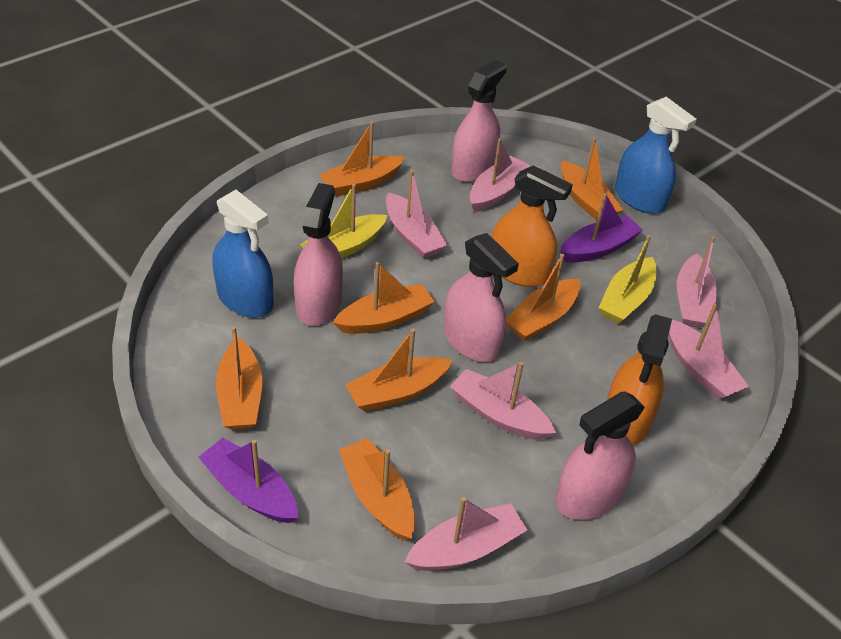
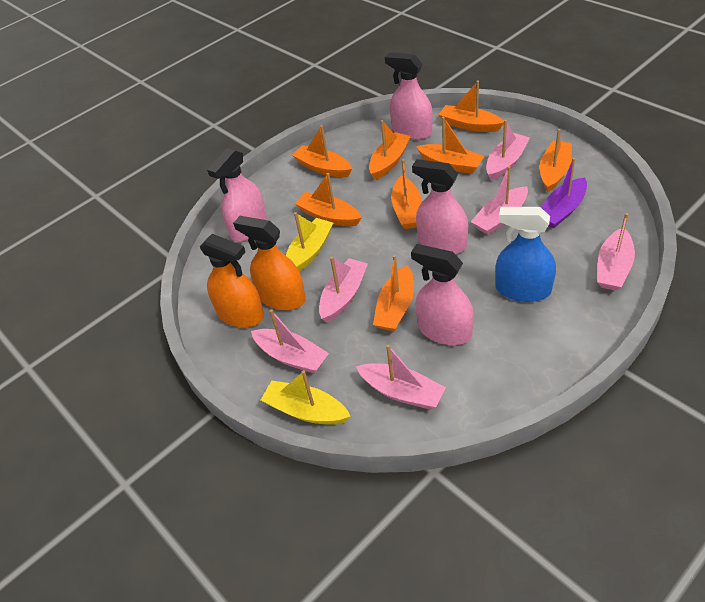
blue spray bottle: [212,190,273,318] [615,97,697,214] = 2 -> [495,207,556,302] = 1
orange boat: [216,326,262,430] [319,122,405,197] [333,262,435,334] [339,438,415,541] [345,329,453,412] [506,254,580,341] [561,138,623,221] = 7 -> [292,125,352,177] [295,173,362,226] [369,120,411,180] [373,255,414,331] [391,159,422,229] [416,117,485,174] [439,80,504,132] [540,129,572,192] = 8
purple boat: [198,438,298,523] [560,193,643,263] = 2 -> [541,158,587,228] = 1

